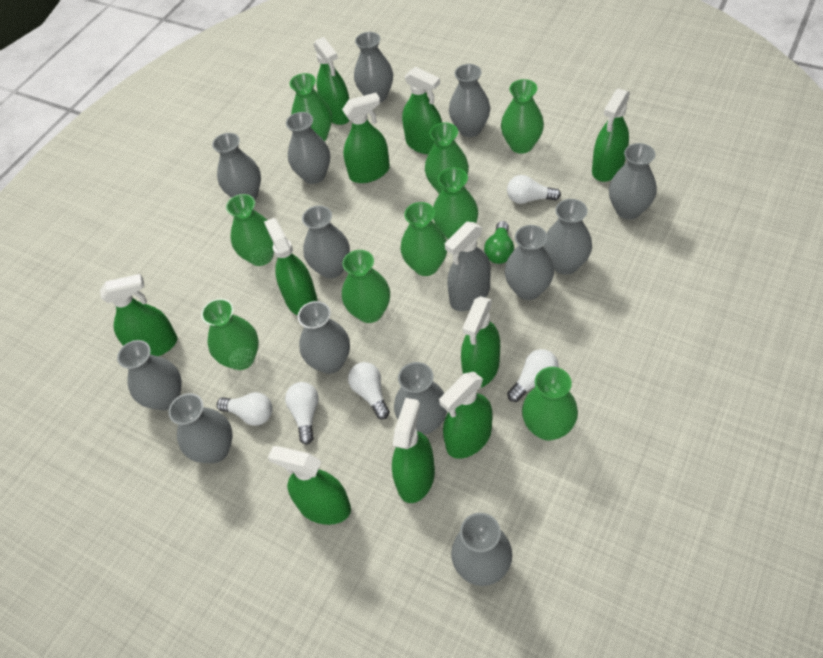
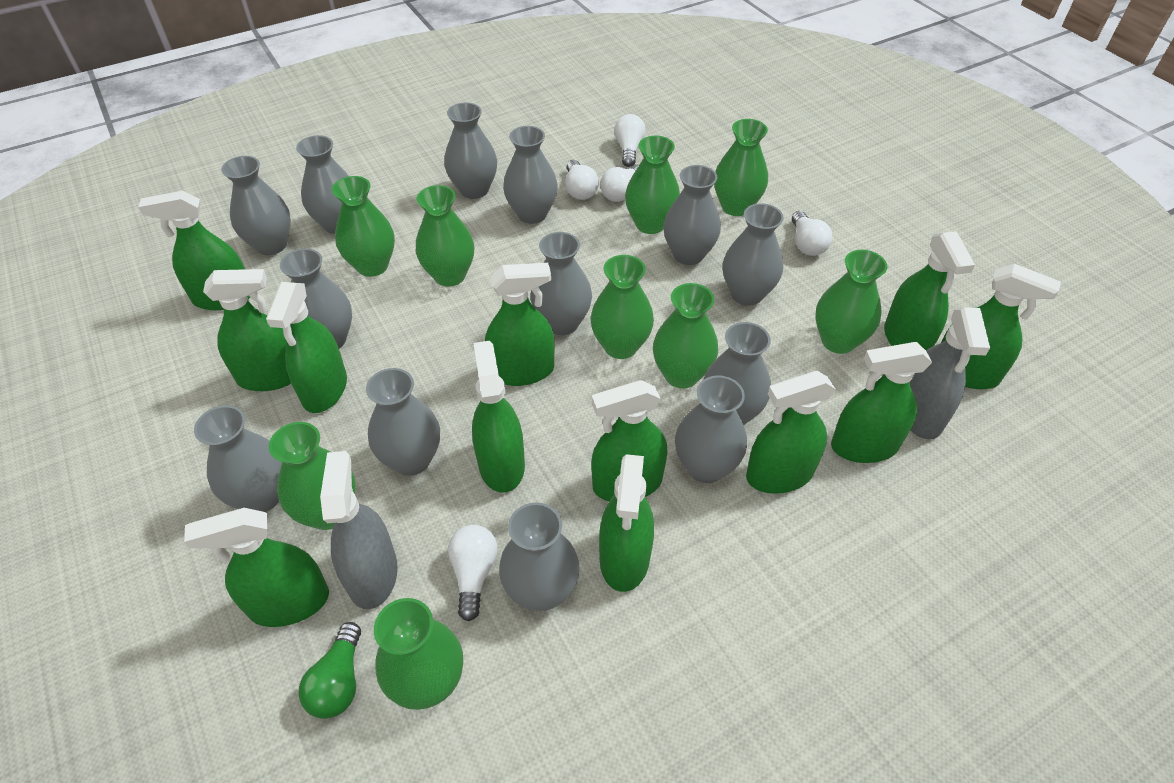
green spray bottle: [100,274,177,356] [264,218,318,315] [268,446,351,525] [313,37,350,125] [342,93,390,183] [392,398,435,503] [402,67,442,154] [439,372,492,459] [461,296,500,388] [592,88,630,182] = 10 -> [138,191,250,310] [184,508,329,627] [203,269,291,391] [266,282,347,413] [472,341,525,493] [485,263,554,386] [591,380,667,501] [599,454,654,592] [746,371,836,494] [831,342,932,463] [884,231,975,350] [941,264,1061,389] = 12
grey spray bottle: [445,222,491,311] = 1 -> [320,451,398,609] [910,307,990,439] = 2

